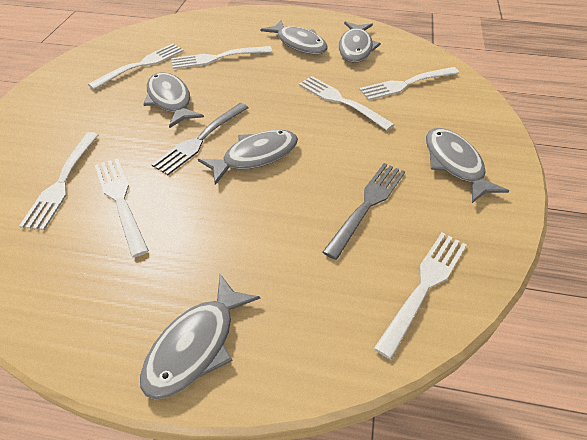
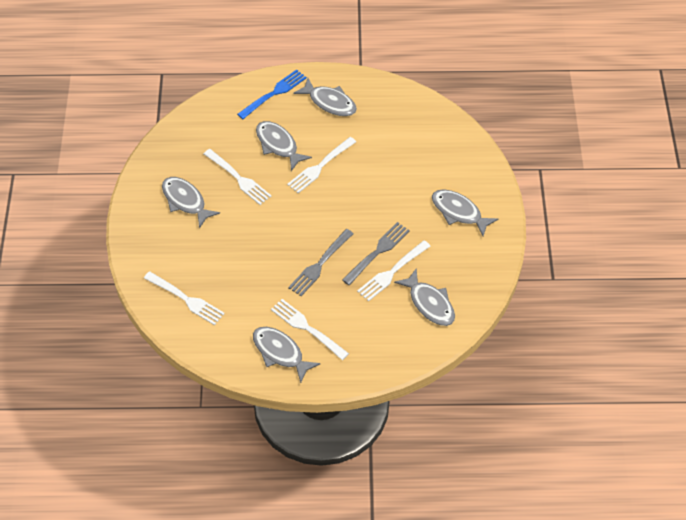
blue fork: none = 0 -> [237,69,307,119] = 1
white fork: [19,132,98,230] [88,44,184,90] [95,158,149,257] [171,46,272,69] [299,76,395,131] [359,67,459,100] [374,232,467,359] = 7 -> [144,271,225,325] [204,149,271,205] [271,299,349,360] [287,137,356,193] [357,240,430,302] = 5

